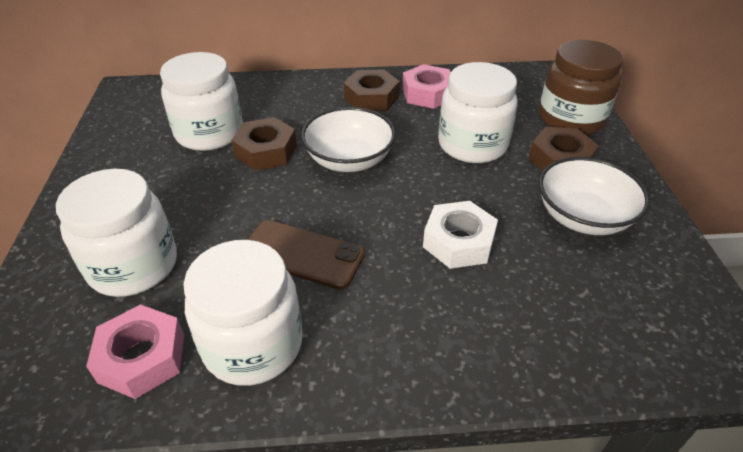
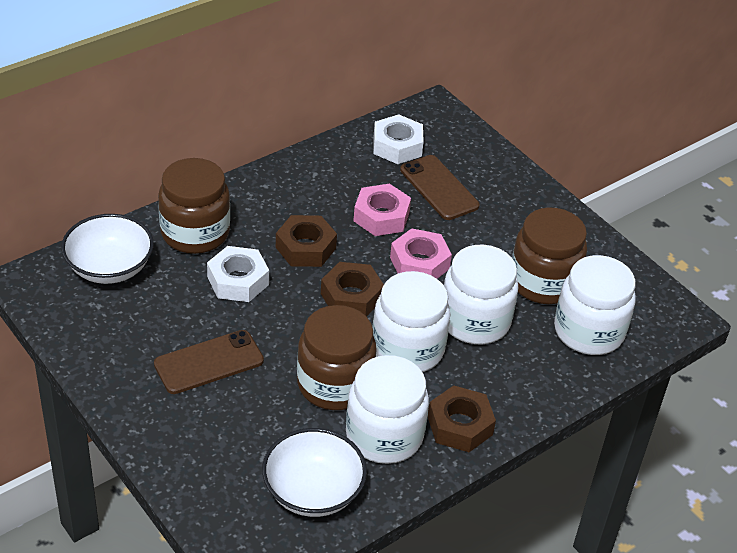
brown jar: [539,40,623,135] = 1 -> [158,158,230,254] [297,305,377,410] [512,207,587,304] = 3
brown phone: [248,220,365,290] = 1 -> [154,330,264,394] [400,155,479,220] = 2
white nut: [423,201,498,269] = 1 -> [207,246,269,302] [373,114,424,164] = 2

